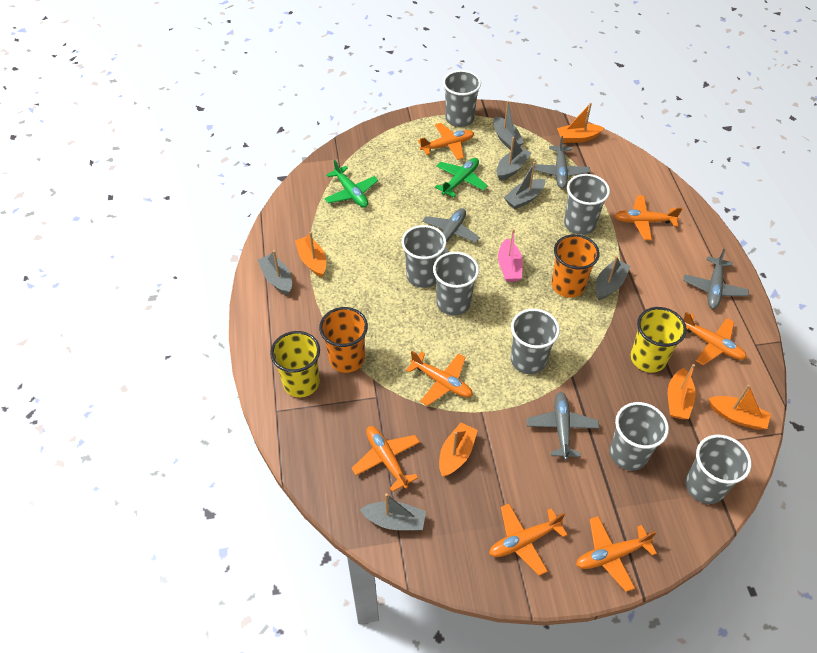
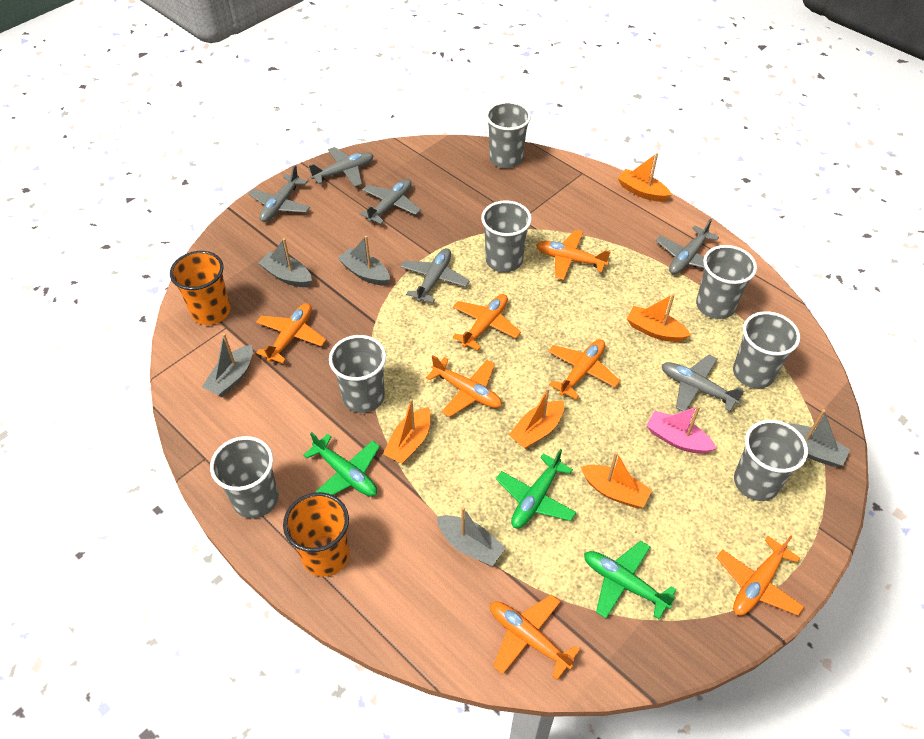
green plane: [324,159,378,208] [435,158,488,197] = 2 -> [303,432,380,496] [496,449,576,528] [584,541,676,619] = 3
grey boat: [258,250,292,295] [360,493,426,530] [494,101,524,151] [497,137,532,180] [504,162,545,209] [596,256,630,300] = 6 -> [202,333,253,397] [258,238,312,287] [338,236,390,286] [437,507,506,566] [787,409,850,467] = 5
grey plane: [422,208,480,253] [527,392,599,460] [534,136,590,188] [683,249,749,309] = 4 -> [248,165,310,222] [308,147,374,187] [359,179,421,224] [400,248,470,303] [656,219,719,274] [662,355,744,412] = 6
yellow cup: [270,331,320,397] [631,307,687,373] = 2 -> none = 0

